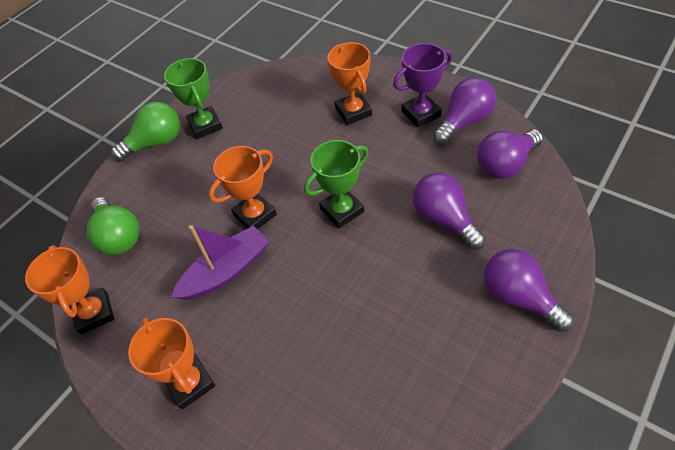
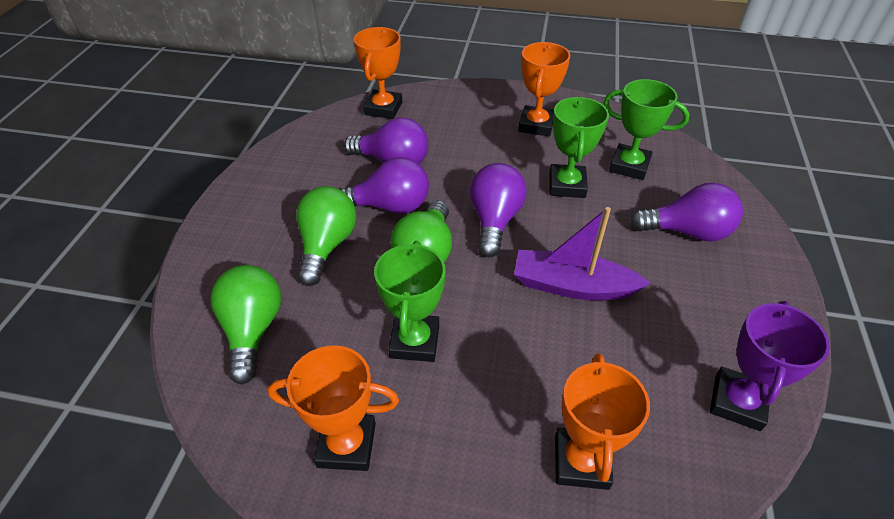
green light bulb: [87,197,140,255] [111,102,180,161] = 2 -> [210,265,281,385] [296,186,356,286] [391,200,452,262] = 3
green trophy: [164,58,223,139] [304,140,369,228] = 2 -> [374,241,445,362] [549,97,609,198] [603,79,690,180] = 3

